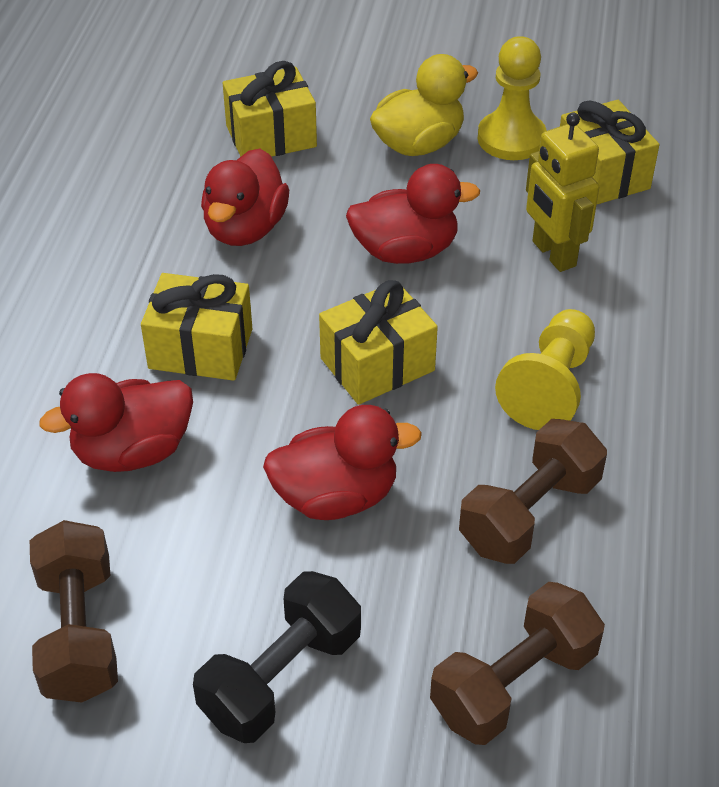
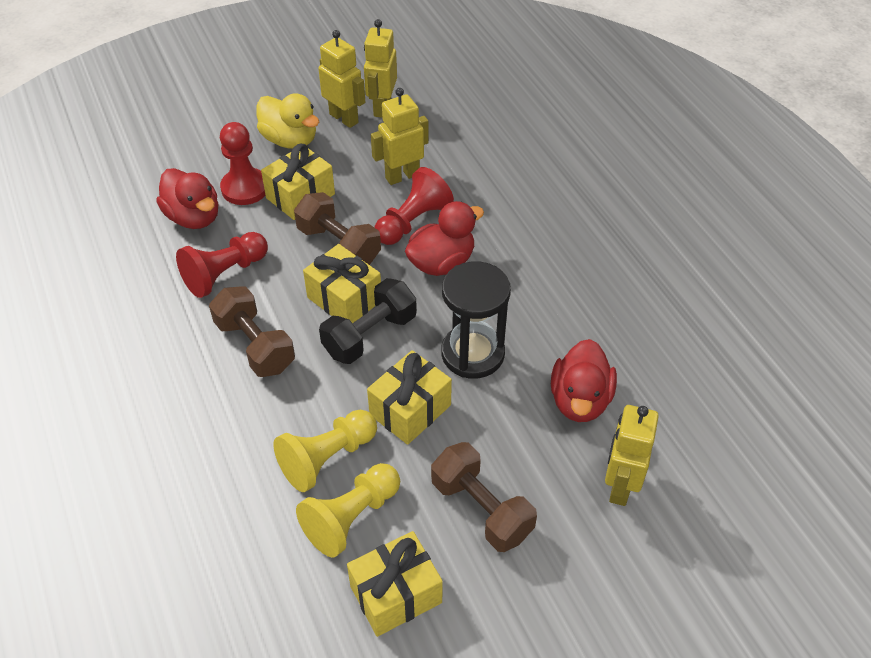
black hourglass: none = 0 -> [442,261,511,379] = 1
red duck: [39,373,193,472] [201,148,289,246] [263,405,422,520] [346,164,480,264] = 4 -> [156,168,218,229] [405,201,484,276] [551,339,617,422] = 3
red pawn: none = 0 -> [176,232,268,298] [220,122,266,205] [375,167,454,245] = 3
yellow robot: [526,112,599,272] = 1 -> [318,30,365,128] [364,19,397,118] [371,88,429,185] [605,405,659,506] = 4

